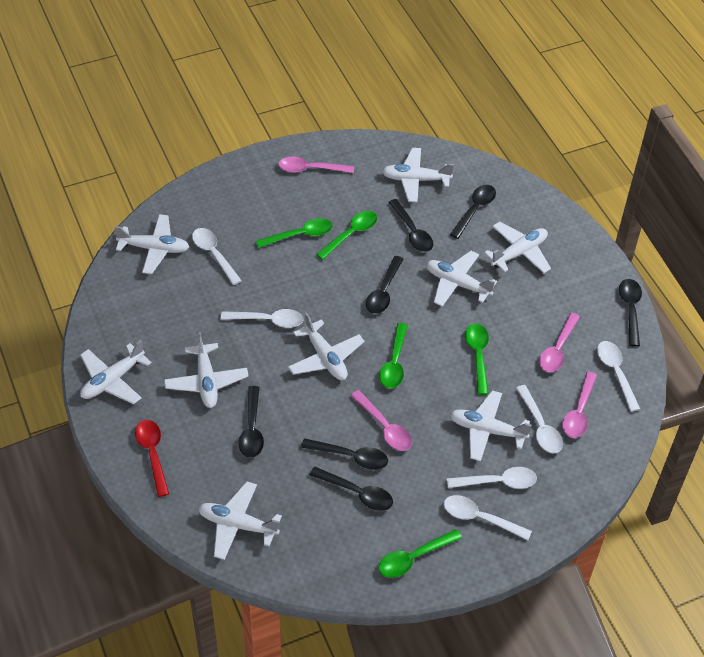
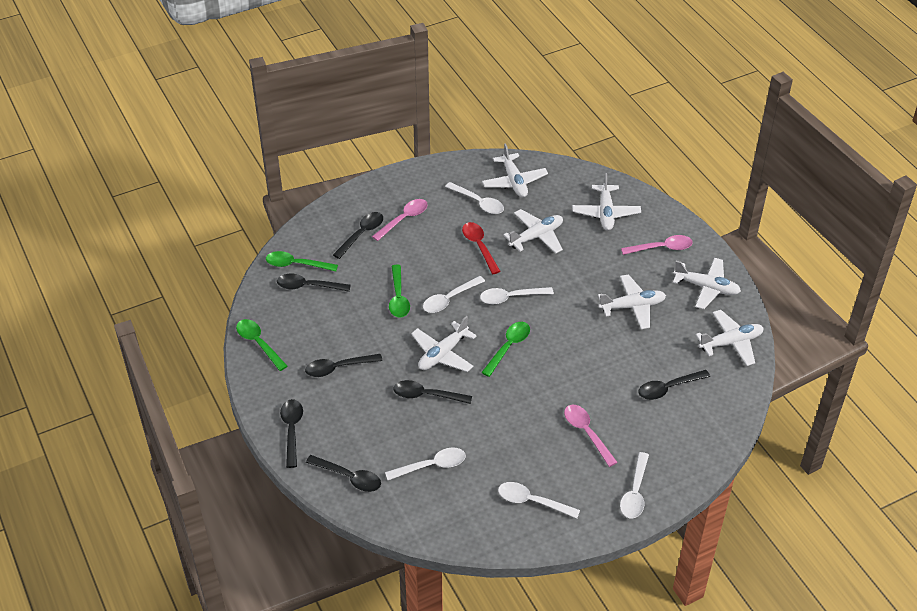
green spoon: [256,218,333,248] [316,211,377,260] [379,323,408,388] [379,529,462,578] [465,323,489,395] = 5 -> [236,319,287,371] [266,251,338,271] [389,265,410,318] [481,322,530,377] = 4
pink spoon: [279,157,354,173] [351,390,412,451] [539,313,580,372] [562,372,597,438] = 4 -> [372,199,428,241] [564,405,618,467] [621,235,693,255] = 3
white plane: [80,340,152,404] [114,214,190,274] [164,332,249,408] [198,482,282,560] [288,313,364,380] [382,148,454,202] [426,251,497,307] [450,390,532,461] [484,222,551,273] = 9 -> [411,316,476,372] [482,143,548,198] [504,209,563,254] [572,173,641,230] [598,274,666,329] [673,258,741,309] [695,310,764,366] = 7

